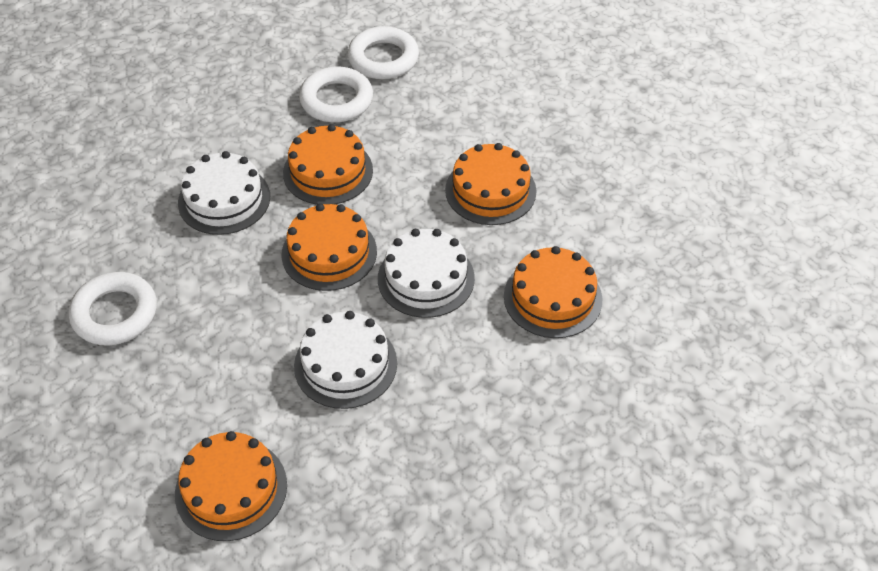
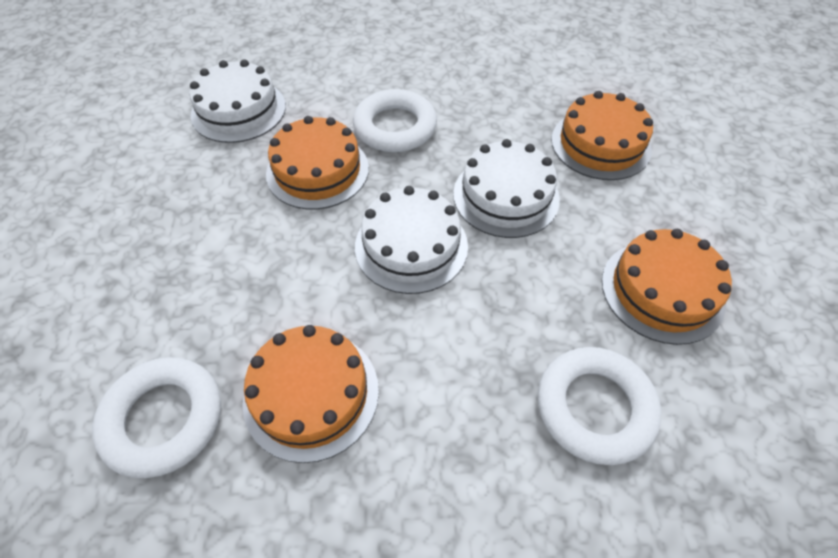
orange cake: [175,431,287,541] [281,204,377,291] [283,124,373,205] [445,143,536,225] [504,246,602,338] = 5 -> [243,325,379,463] [266,116,369,210] [551,91,653,180] [602,229,732,345] = 4

